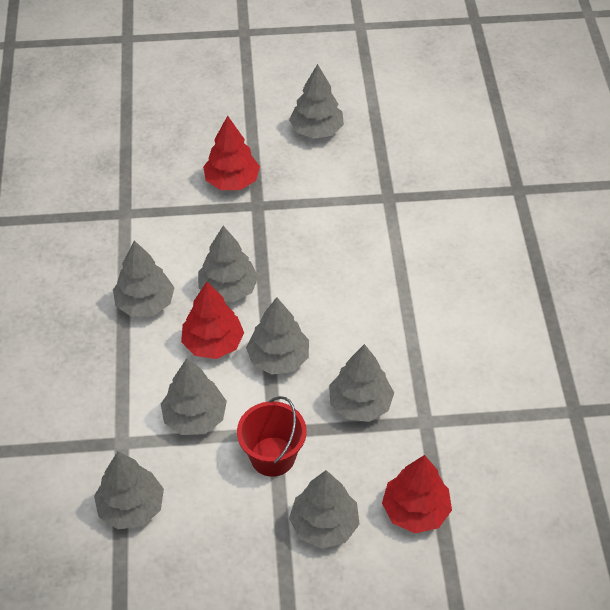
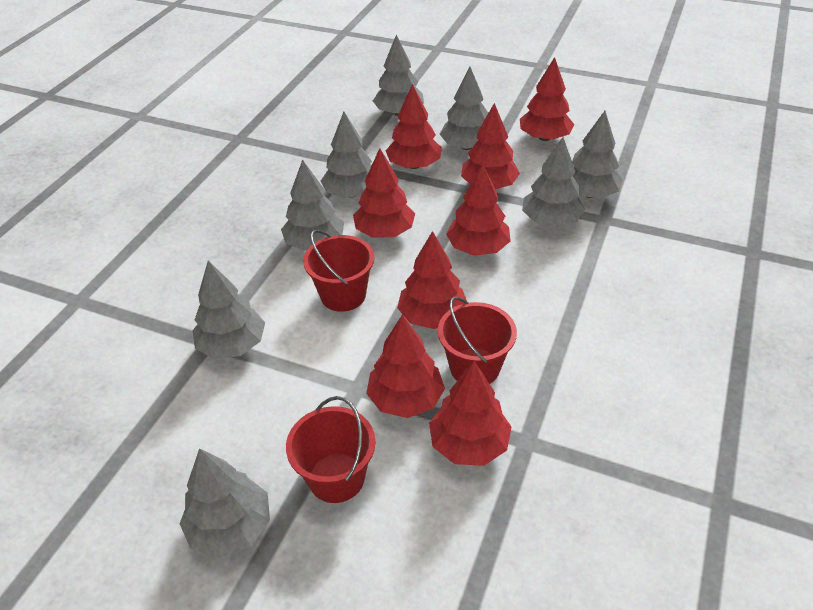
red bucket: [237,396,307,477] = 1 -> [286,396,375,503] [303,230,374,312] [438,297,517,384] = 3
red tree: [181,282,244,359] [203,116,260,190] [382,455,452,533] = 3 -> [353,148,415,238] [366,315,445,418] [386,84,442,169] [397,231,467,329] [429,361,511,466] [446,164,511,256] [461,103,520,189] [520,57,574,141] = 8

